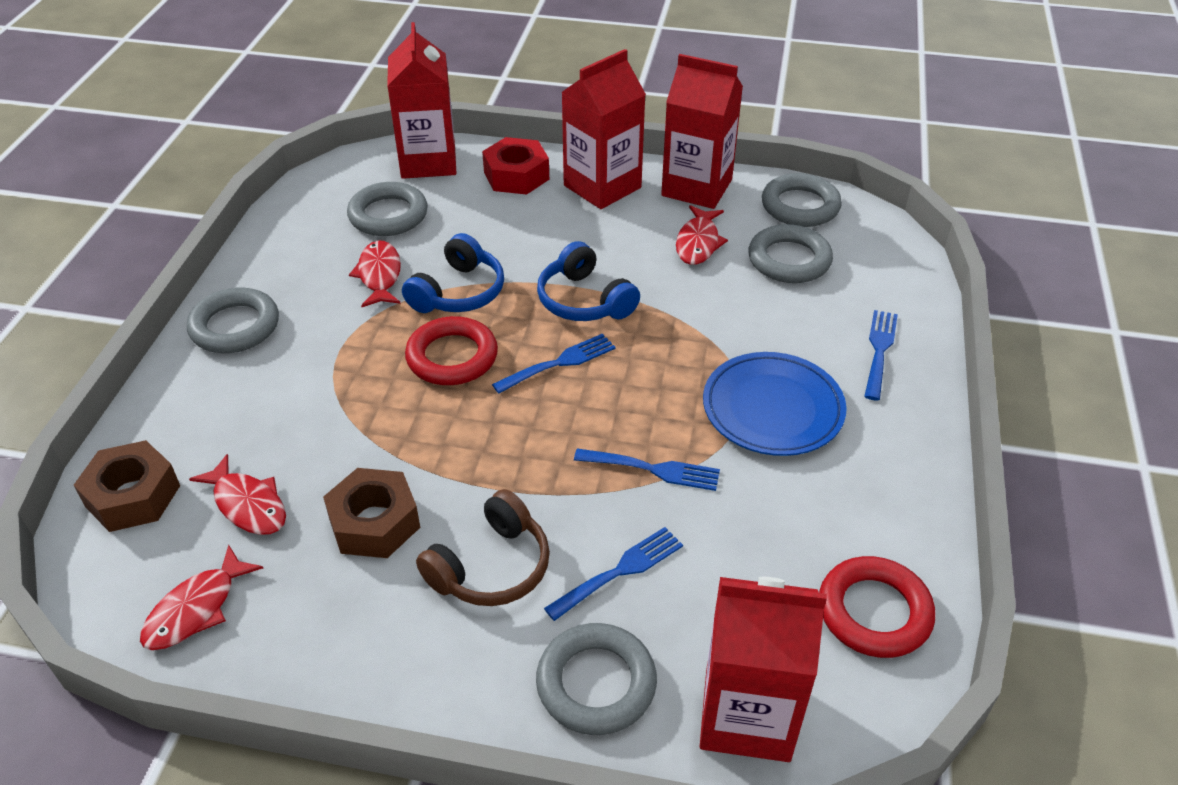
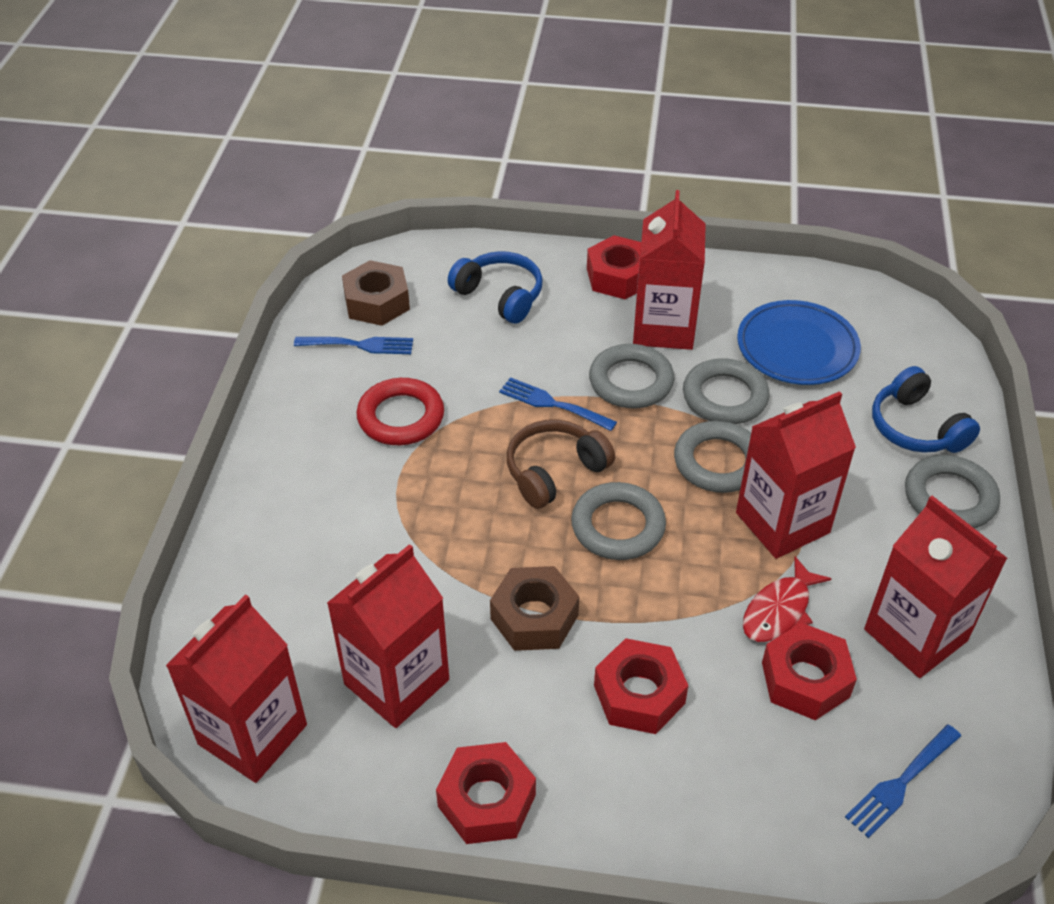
blue fork: [492,333,616,393] [544,527,683,621] [574,448,720,491] [864,310,898,401] = 4 -> [294,337,413,354] [499,377,617,431] [845,725,961,838] = 3
red carton: [387,22,457,179] [561,49,646,209] [661,54,743,209] [700,577,827,762] = 4 -> [166,594,307,783] [327,544,449,728] [633,190,706,350] [736,391,856,559] [864,496,1008,678] = 5
red fish: [140,545,263,650] [189,454,286,535] [349,240,401,307] [676,205,728,265] = 4 -> [743,556,832,642] = 1
red nut: [482,137,549,195] = 1 -> [436,742,536,844] [587,235,641,299] [594,638,689,734] [762,623,857,720] = 4
red ring: [405,316,498,385] [819,556,935,658] = 2 -> [356,378,444,445] = 1

